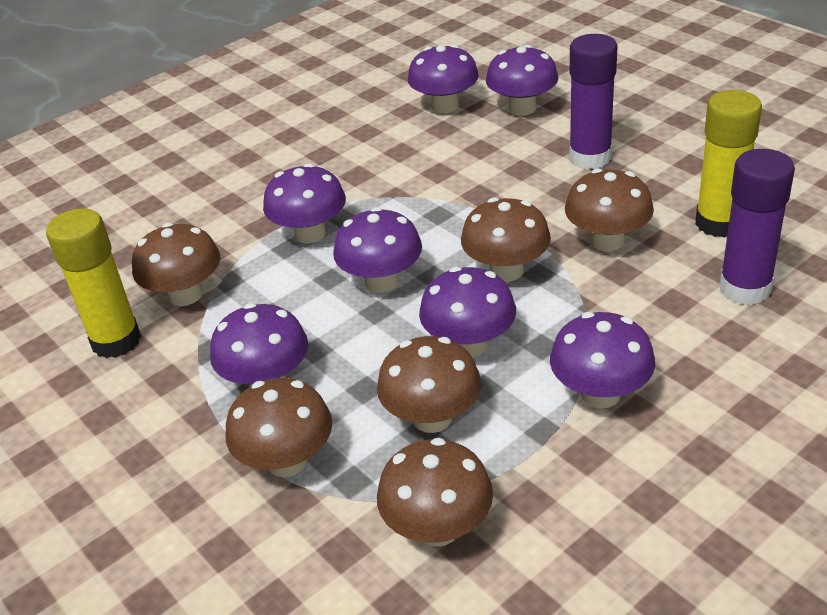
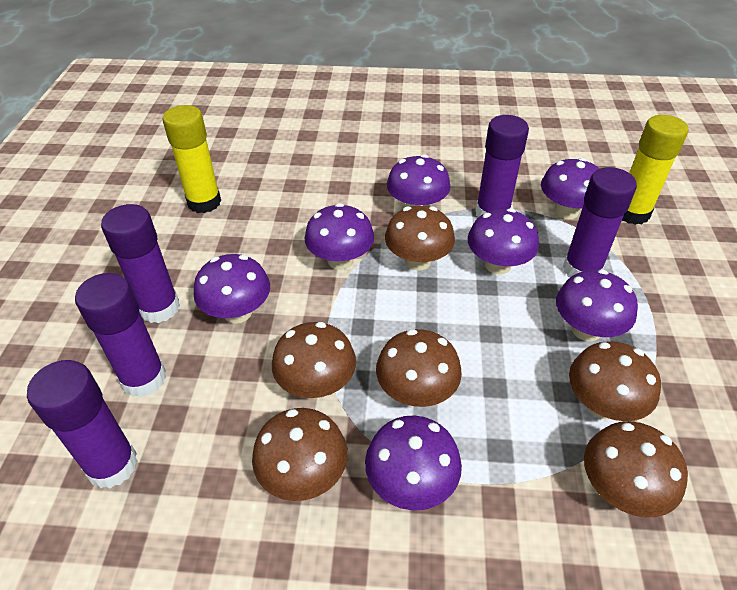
purple glue stick: [569,34,617,169] [719,149,795,305] = 2 -> [27,360,138,488] [75,273,166,397] [101,204,180,323] [475,115,529,217] [563,167,637,277] = 5

